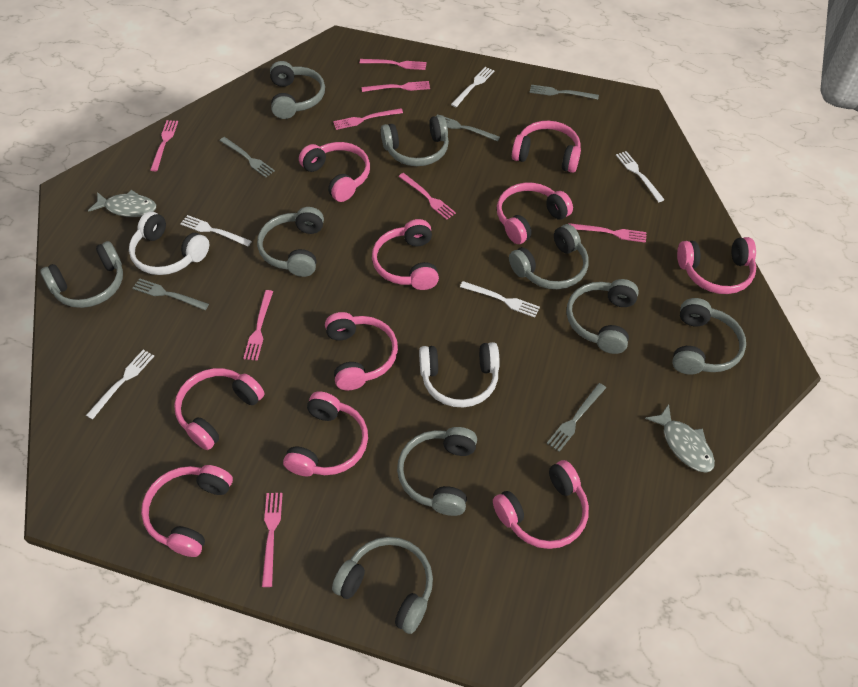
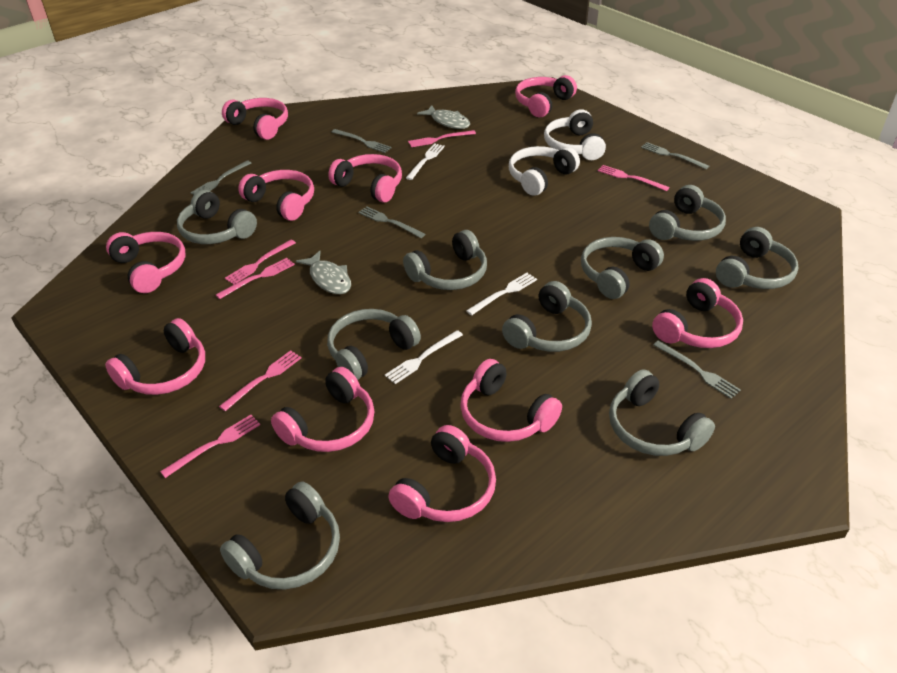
pink fork: [150,120,178,171] [243,290,273,361] [262,493,283,587] [333,108,403,130] [360,59,427,70] [362,81,430,92] [398,173,456,220] [569,223,647,243] = 8 -> [160,415,260,478] [216,258,295,299] [219,350,302,411] [225,240,296,285] [408,130,476,147] [597,165,670,191] = 6
white fork: [86,350,154,420] [180,215,252,247] [451,67,495,107] [460,281,540,317] [616,151,665,202] = 5 -> [385,330,463,384] [406,143,445,180] [466,273,537,315] = 3

